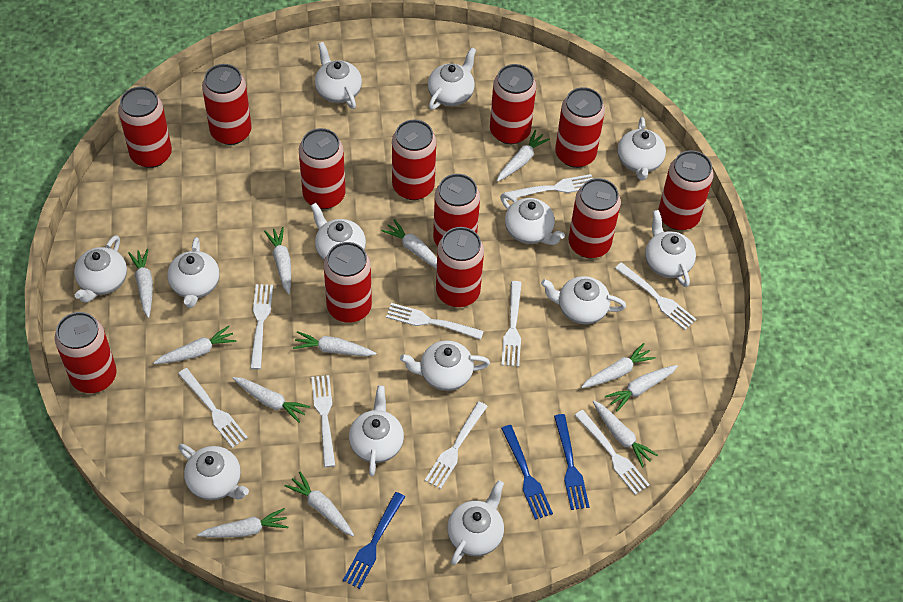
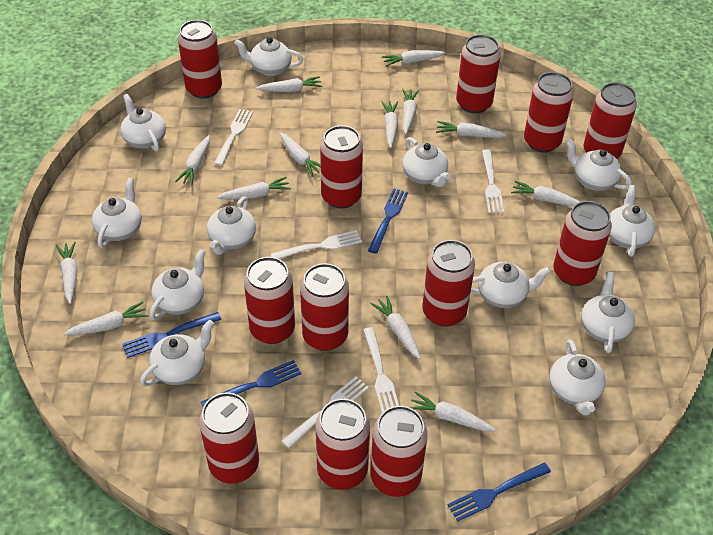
blue fork: [343,492,405,589] [501,425,553,520] [554,414,589,510] = 3 -> [122,312,221,358] [200,360,302,407] [368,188,408,254] [447,462,551,522] = 4
white carrot: [128,249,153,318] [154,326,236,364] [197,508,288,538] [232,377,310,423] [264,227,291,295] [284,472,354,536] [293,331,377,356] [381,219,437,269] [497,130,550,182] [581,343,656,388] [593,401,658,467] [605,365,678,412] = 12 -> [56,242,77,304] [64,301,148,335] [175,135,210,185] [217,177,291,199] [255,76,322,92] [279,132,321,177] [370,296,421,359] [381,101,398,148] [382,50,445,67] [402,89,419,135] [410,392,496,431] [436,121,506,138] [511,181,580,206] = 13
white fork: [178,368,248,448] [250,284,273,370] [311,375,335,467] [386,303,484,340] [425,401,488,489] [502,281,522,367] [504,174,593,200] [575,410,650,495] [615,262,696,330] = 9 -> [214,109,253,166] [270,230,362,259] [282,376,369,448] [363,327,399,413] [482,149,504,213] = 5
white teapot: [74,235,127,303] [167,237,220,308] [178,444,249,500] [311,203,366,260] [315,42,362,109] [349,385,404,476] [400,340,490,391] [428,47,476,110] [447,480,504,565] [500,193,565,245] [541,276,626,324] [618,117,666,180] [645,210,696,287] = 13 -> [92,178,142,248] [121,94,166,152] [140,320,214,386] [150,249,205,320] [207,196,256,255] [234,37,304,76] [403,137,450,187] [471,262,551,308] [549,339,606,415] [565,139,632,191] [581,272,635,353] [609,185,655,257] = 12

